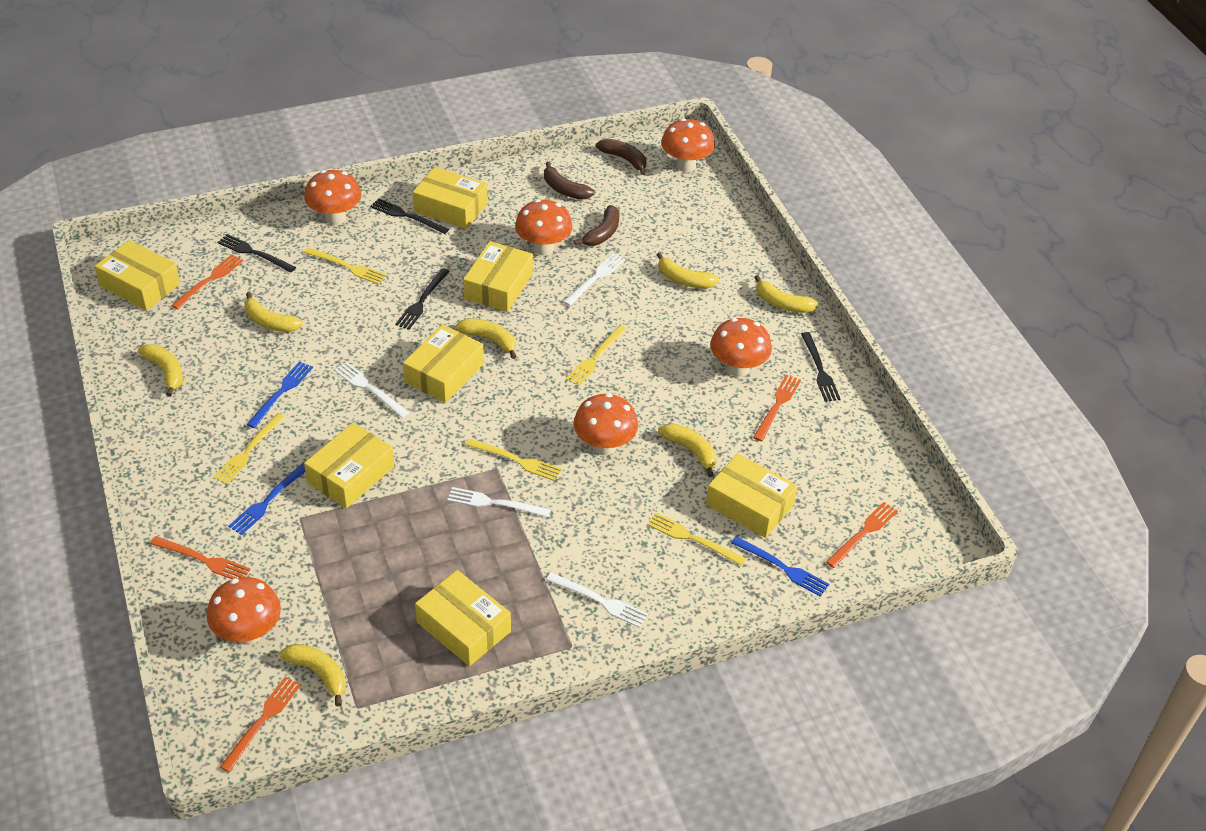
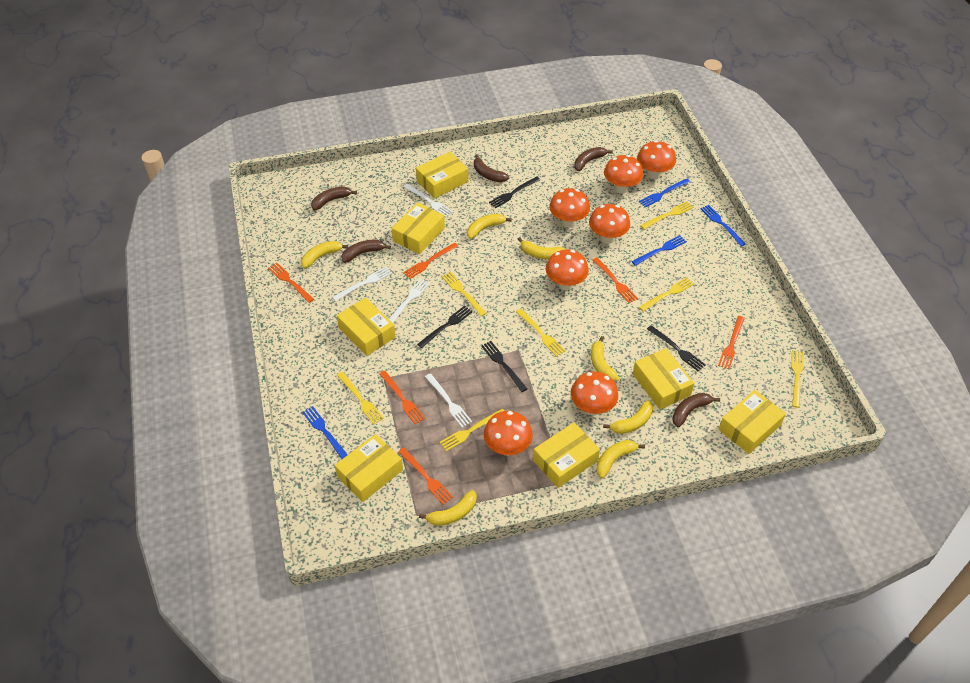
blue fork: [228,463,305,535] [247,361,313,428] [731,536,829,597] = 3 -> [302,406,348,459] [632,235,687,266] [639,178,690,208] [700,205,746,246] = 4
brown banana: [544,162,595,200] [574,205,619,246] [596,138,646,175] = 3 -> [311,186,357,210] [341,240,391,263] [474,154,509,182] [574,147,613,171] [672,393,720,427] = 5
orange fork: [150,536,251,579] [171,254,244,309] [220,677,301,772] [753,374,801,441] [826,502,898,568] = 5 -> [268,263,314,303] [379,371,425,424] [398,448,453,505] [403,243,458,279] [593,257,638,303] [718,316,745,369] = 6
orange mushroom: [207,577,281,645] [304,170,362,225] [515,199,572,255] [573,393,638,455] [661,118,715,172] [710,318,772,377] = 6 -> [484,411,533,456] [546,249,589,290] [549,188,590,228] [571,371,618,415] [589,204,630,244] [604,155,644,194] [637,140,676,179] = 7
yellow fork: [213,413,285,485] [304,247,387,285] [465,438,562,481] [566,325,627,386] [647,513,746,566] = 5 -> [337,372,384,424] [439,409,504,451] [442,272,486,316] [516,309,566,357] [639,277,694,311] [640,201,694,229] [791,350,804,408] = 7

